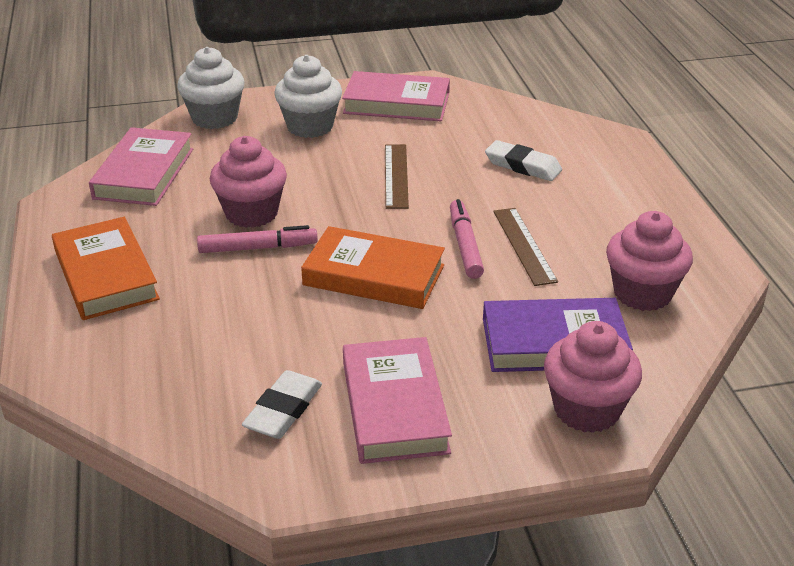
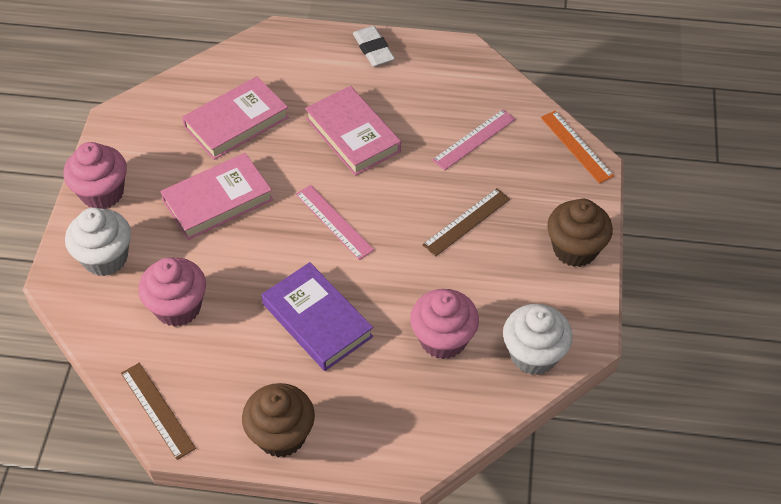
brown cupcake: none = 0 -> [242,383,315,457] [547,199,613,267] = 2
orange book: [52,217,160,320] [301,226,445,309] = 2 -> none = 0
orange ruler: none = 0 -> [541,110,614,184] = 1
pink marker: [197,225,318,253] [450,199,484,279] = 2 -> none = 0
pink ruler: none = 0 -> [296,185,374,260] [432,109,516,171] = 2
white eraser: [242,370,322,439] [485,140,562,181] = 2 -> [353,26,395,67] = 1

